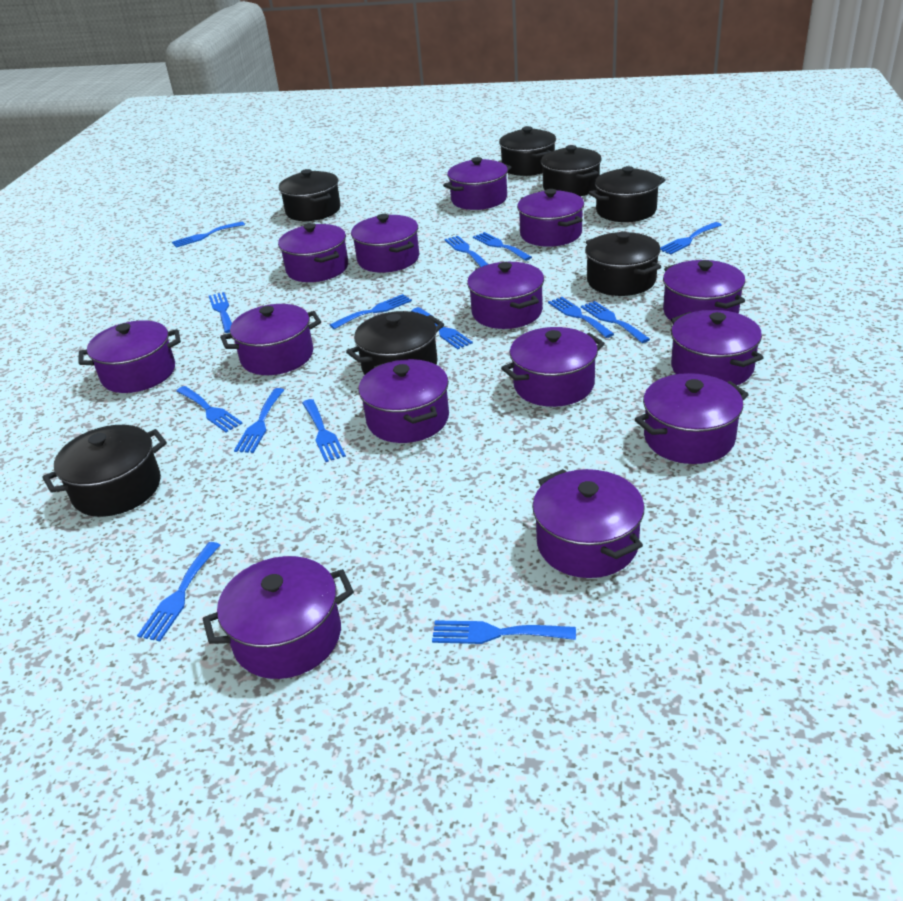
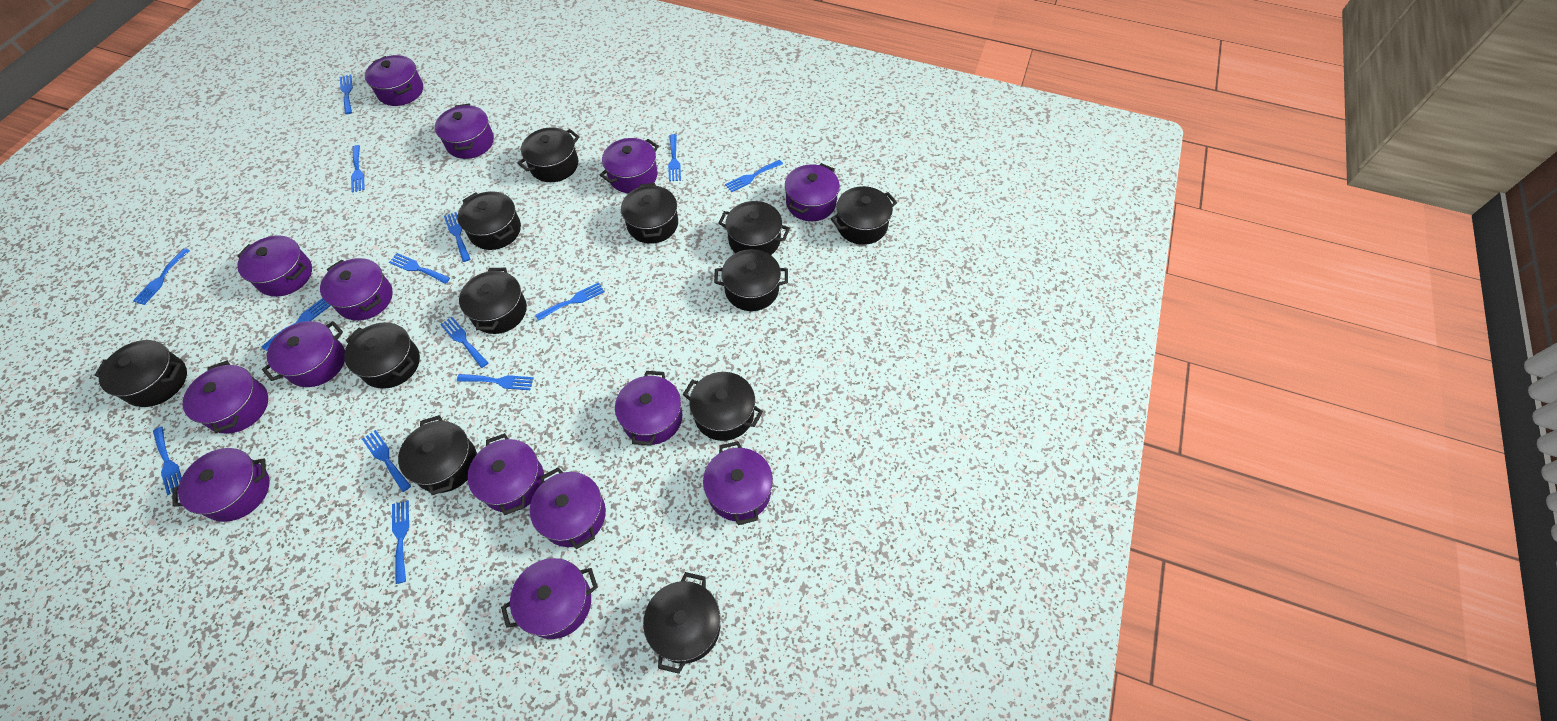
black pot: [42,425,167,517] [279,169,341,221] [346,311,444,375] [499,126,556,176] [541,145,602,196] [585,232,661,296] [588,166,666,222] = 7 -> [95,340,187,407] [344,322,420,389] [398,415,477,495] [458,191,521,250] [459,268,527,334] [517,127,579,182] [621,183,678,244] [643,572,720,674] [683,372,763,441] [714,249,788,311] [718,201,790,255] [831,186,897,245] = 12

